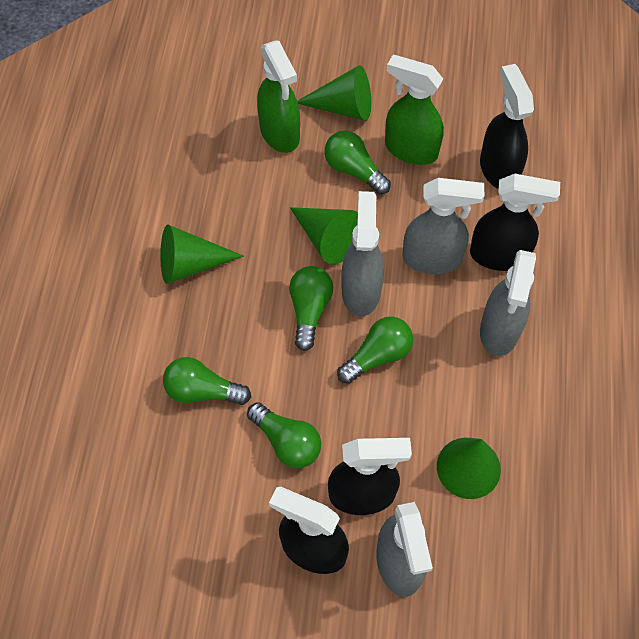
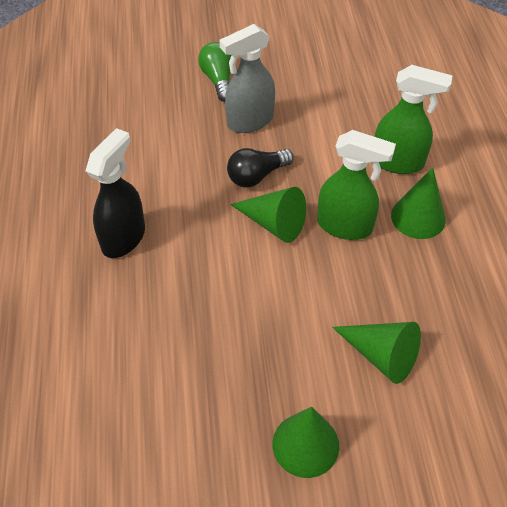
black light bulb: none = 0 -> [227,148,294,188] = 1
black spray bottle: [269,487,349,574] [328,438,412,515] [470,174,560,271] [480,64,534,189] = 4 -> [86,128,145,258] = 1
green light bulb: [163,357,251,405] [247,402,321,468] [289,266,333,351] [324,131,391,194] [337,317,413,384] = 5 -> [198,42,231,102] = 1
grey spray bottle: [341,191,384,317] [376,502,433,597] [402,178,484,274] [480,250,536,356] = 4 -> [219,24,275,133] = 1

